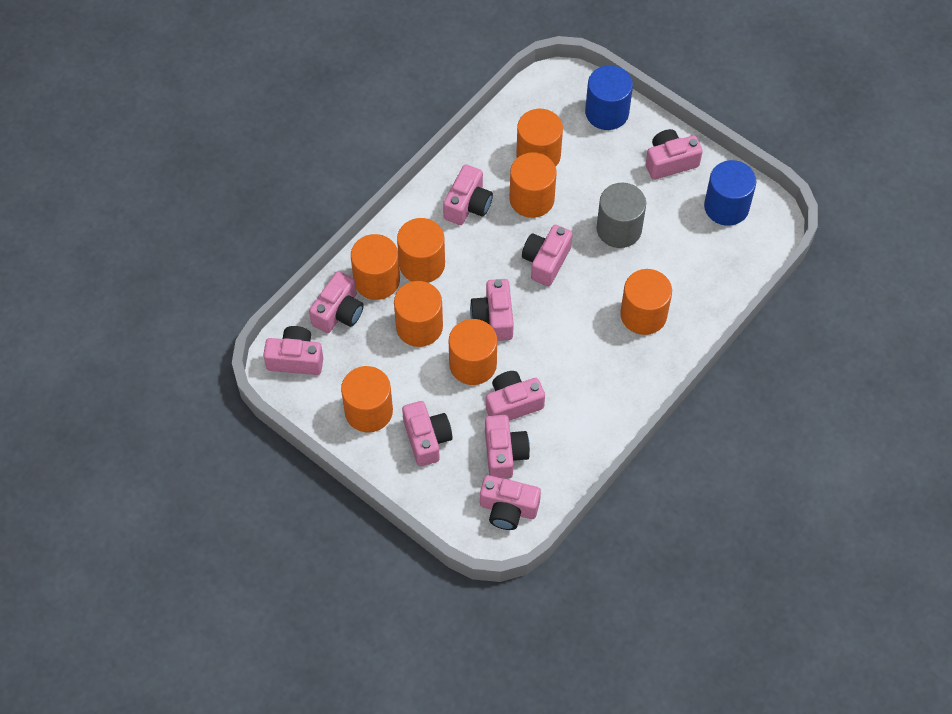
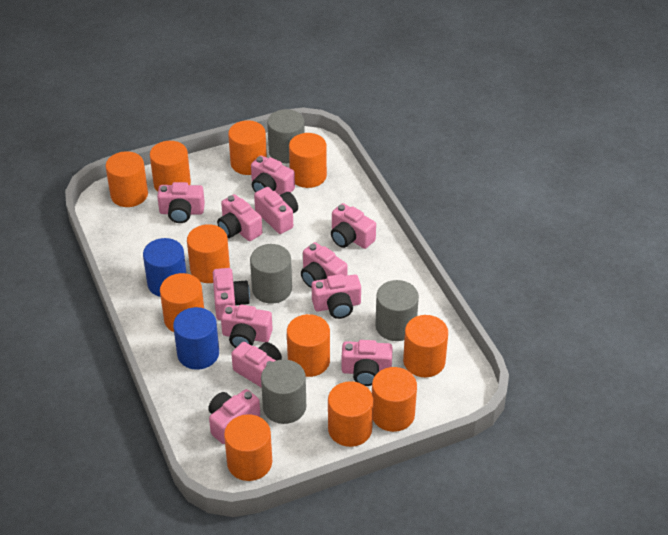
grey cylinder: [596,183,646,248] = 1 -> [250,244,292,304] [261,359,306,424] [267,109,305,163] [375,280,419,341] = 4
orange cylinder: [341,366,393,432] [351,234,400,300] [394,281,443,347] [397,218,445,283] [449,319,497,385] [509,152,556,218] [516,109,563,167] [620,269,672,335] = 8 -> [106,151,148,207] [150,141,191,192] [160,273,204,332] [187,224,230,283] [224,414,272,481] [228,120,267,175] [287,314,330,377] [289,133,327,188] [328,381,373,447] [372,367,417,432] [403,315,448,377] = 11
pink camera: [263,326,323,375] [309,271,364,333] [402,401,452,466] [443,164,493,225] [470,279,514,341] [480,475,541,530] [485,415,530,479] [486,371,545,421] [522,225,573,286] [646,129,703,180] = 10 -> [157,182,205,223] [208,389,260,444] [213,268,250,320] [217,194,262,241] [221,305,273,348] [231,342,282,388] [251,155,295,195] [254,187,298,234] [301,242,348,288] [312,274,361,319] [331,203,376,249] [342,340,393,386] = 12

